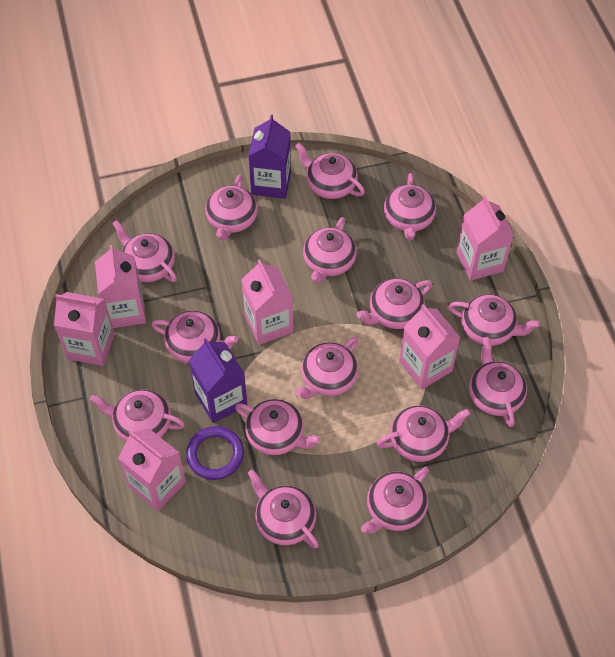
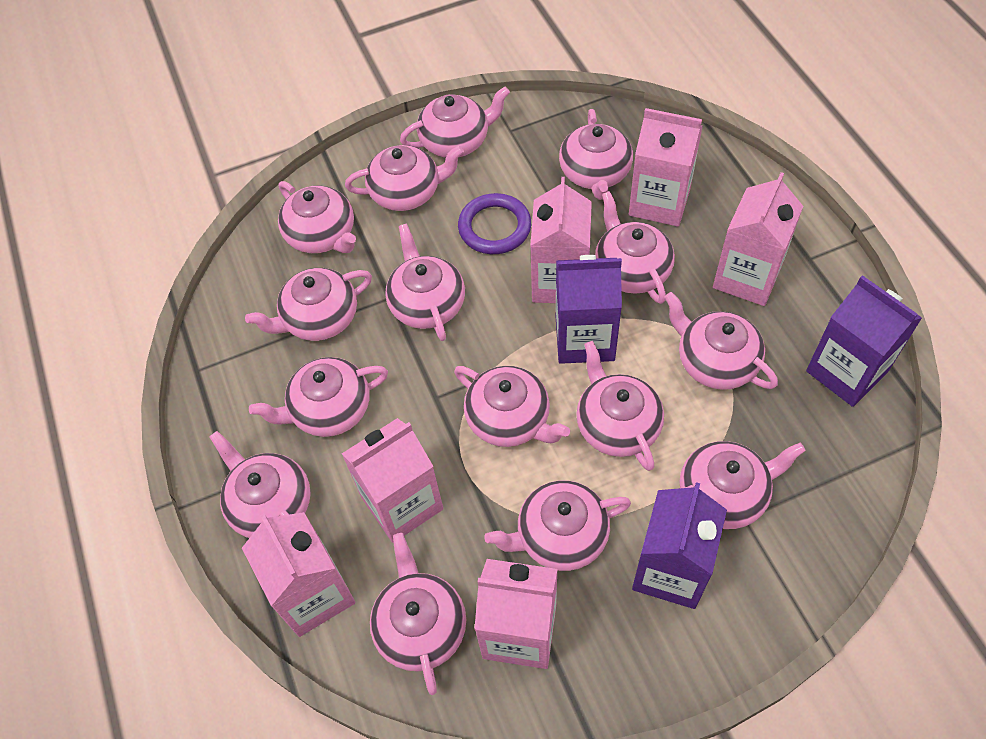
purple carton: [189,338,247,423] [248,115,291,199] = 2 -> [556,255,622,364] [632,482,727,609] [806,275,922,407] = 3

